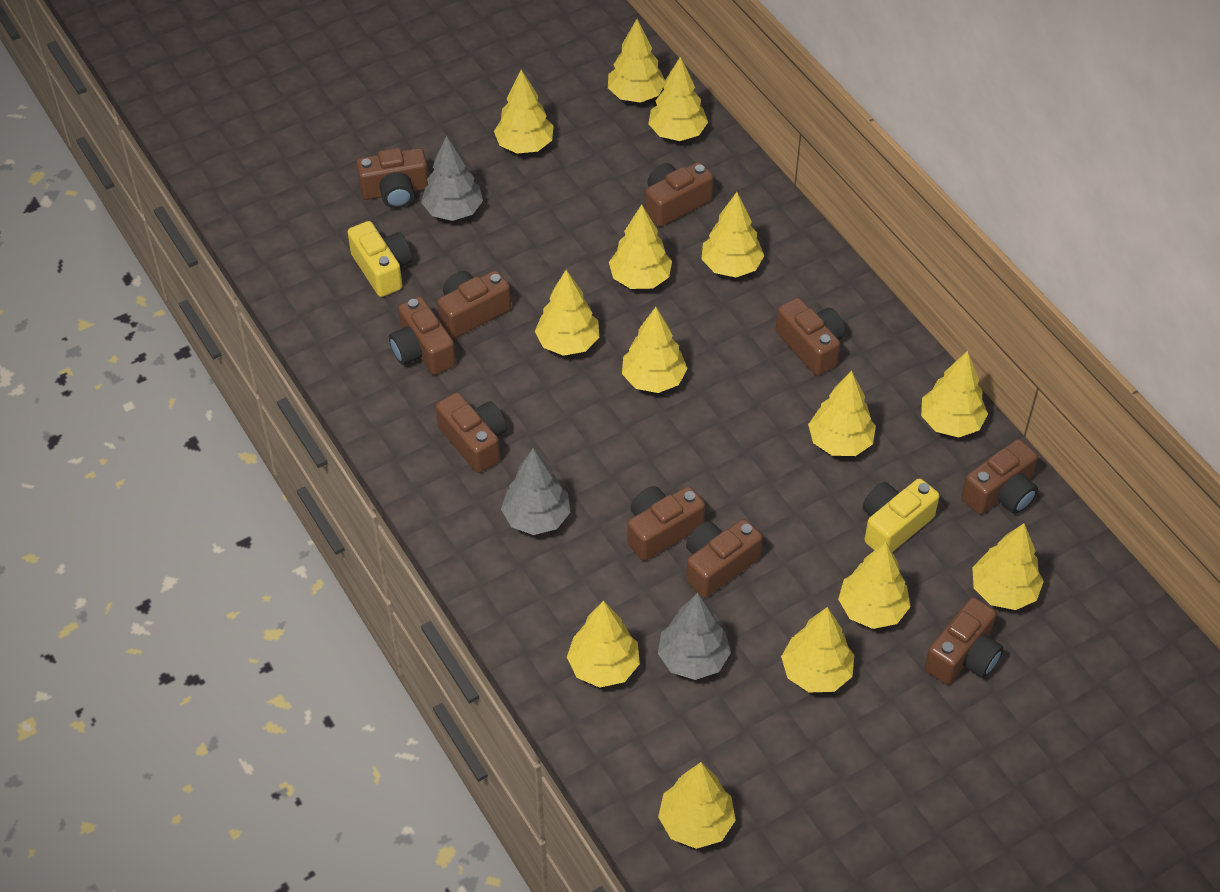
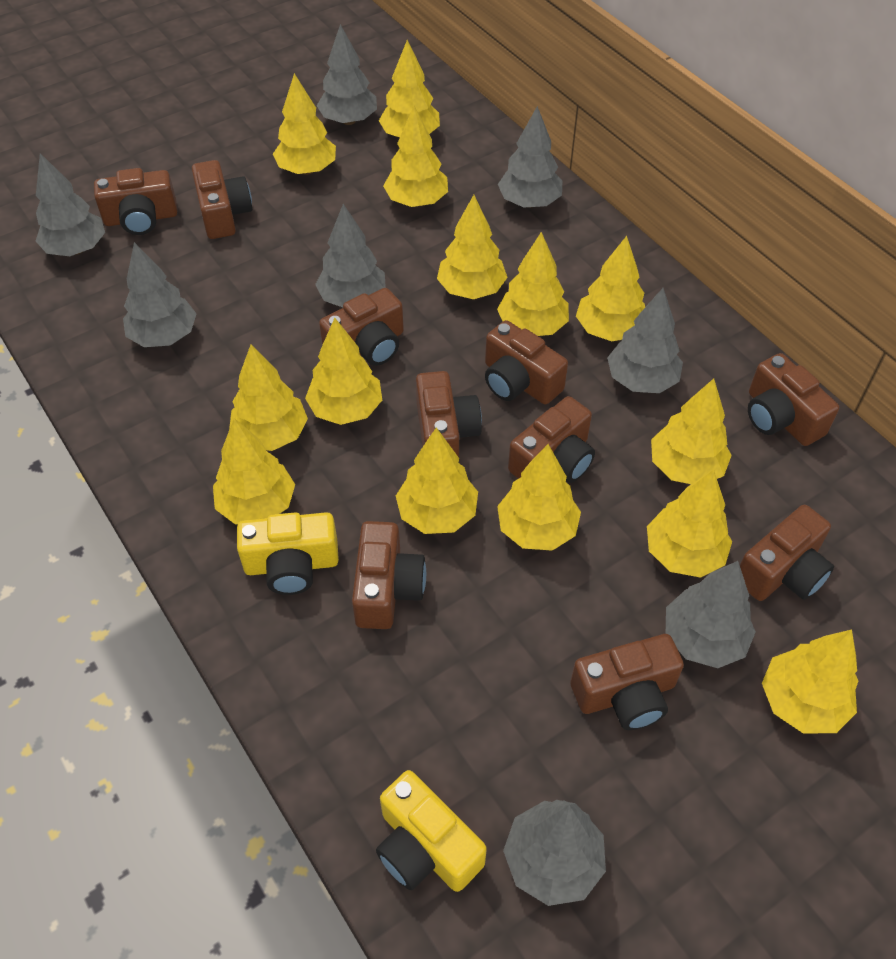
grey tree: [421,135,483,221] [501,448,570,535] [658,593,731,680] = 3 -> [36,153,105,256] [123,242,197,347] [315,204,386,307] [317,24,377,125] [498,106,563,208] [503,800,606,906] [607,288,683,393] [666,561,756,668] = 8

